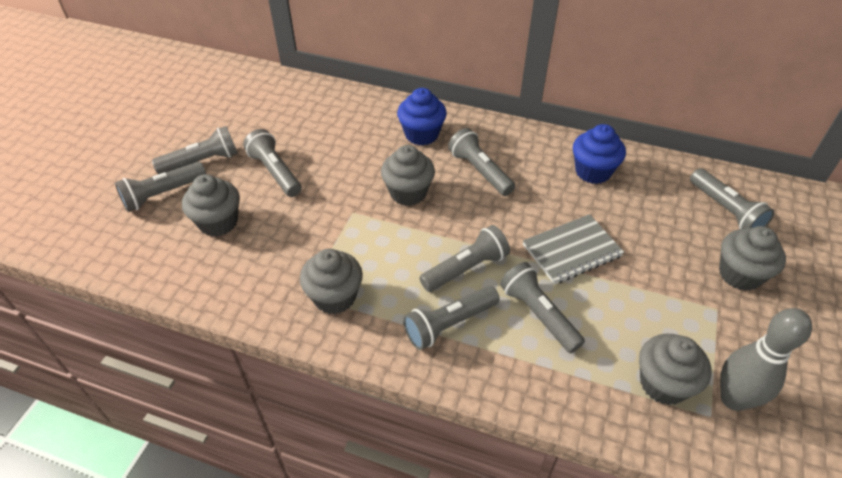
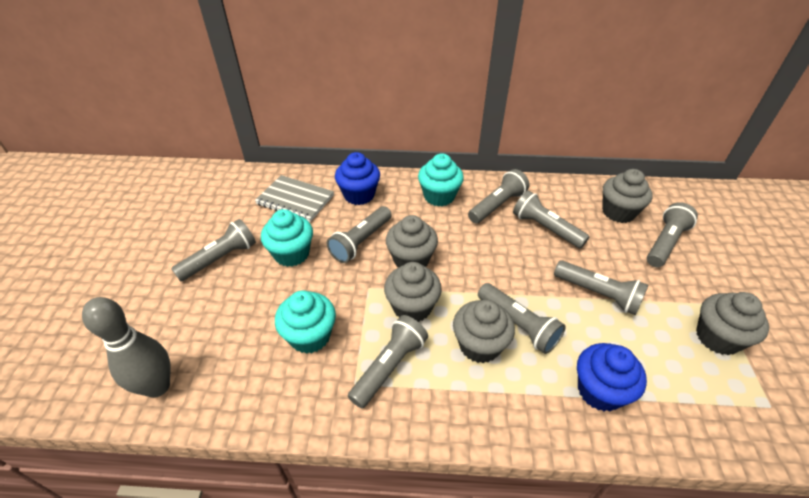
turquoise cupcake: none = 0 -> [261,209,313,267] [275,290,336,354] [418,153,464,206] = 3

